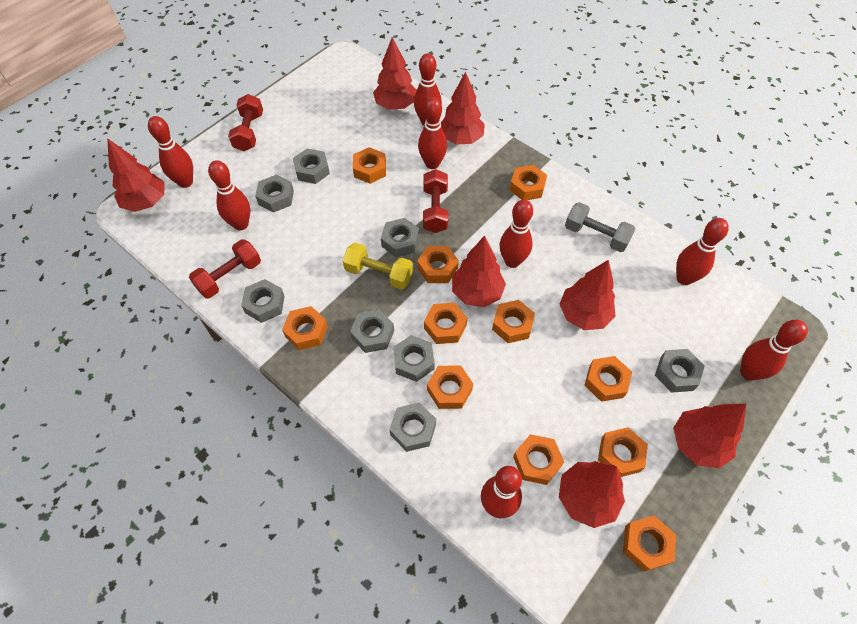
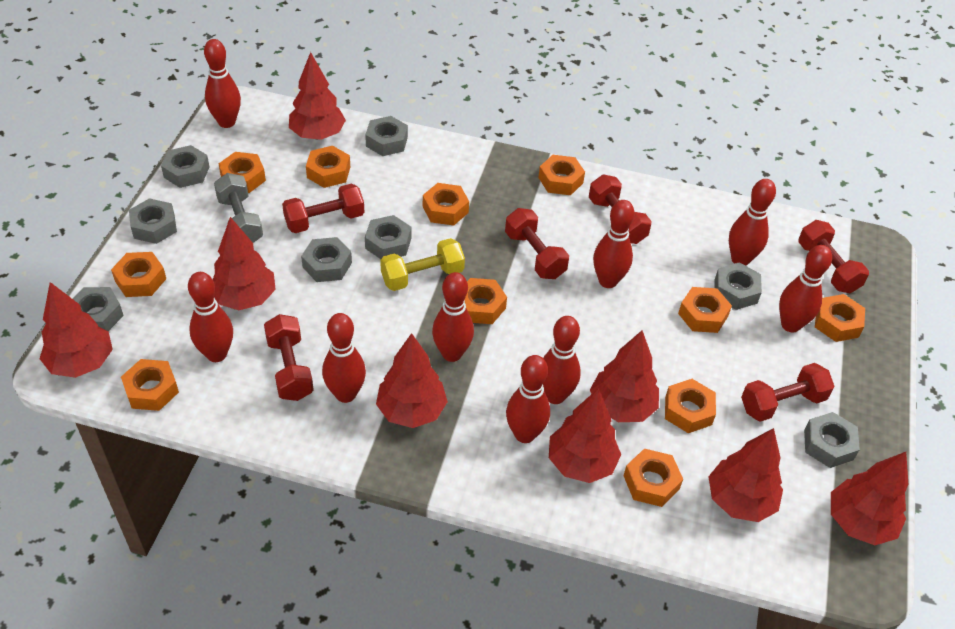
red bowling pin: [148,116,193,188] [208,160,250,231] [414,53,442,126] [418,97,447,169] [481,466,522,518] [500,199,533,268] [676,218,729,285] [740,320,808,381] = 8 -> [188,272,233,362] [204,39,241,128] [322,313,366,403] [432,272,474,362] [506,355,550,443] [543,316,581,404] [593,200,635,288] [729,179,776,266] [779,245,832,333] = 9
red dumbbell: [189,239,261,298] [228,94,263,151] [423,169,449,233] = 3 -> [264,314,314,401] [282,184,364,233] [505,208,569,279] [589,175,651,244] [741,363,835,422] [798,220,869,293] = 6
red tree: [107,138,164,212] [373,37,417,110] [441,72,485,145] [452,235,506,307] [559,260,615,330] [559,461,625,528] [673,404,746,468] = 7 -> [40,282,113,378] [213,217,276,310] [289,52,346,140] [376,333,448,428] [549,388,621,483] [590,331,659,422] [708,428,783,522] [831,452,908,545] = 8

